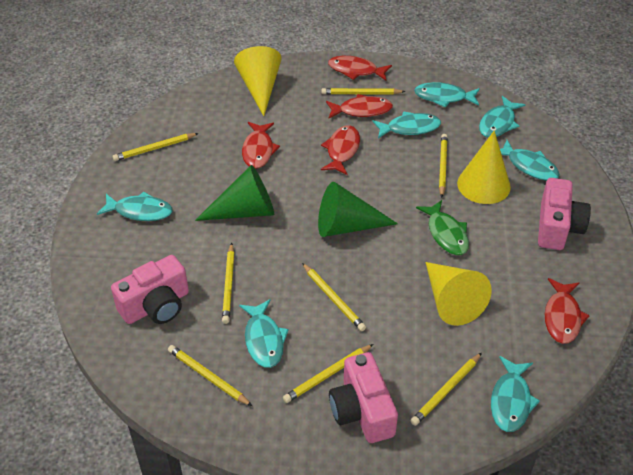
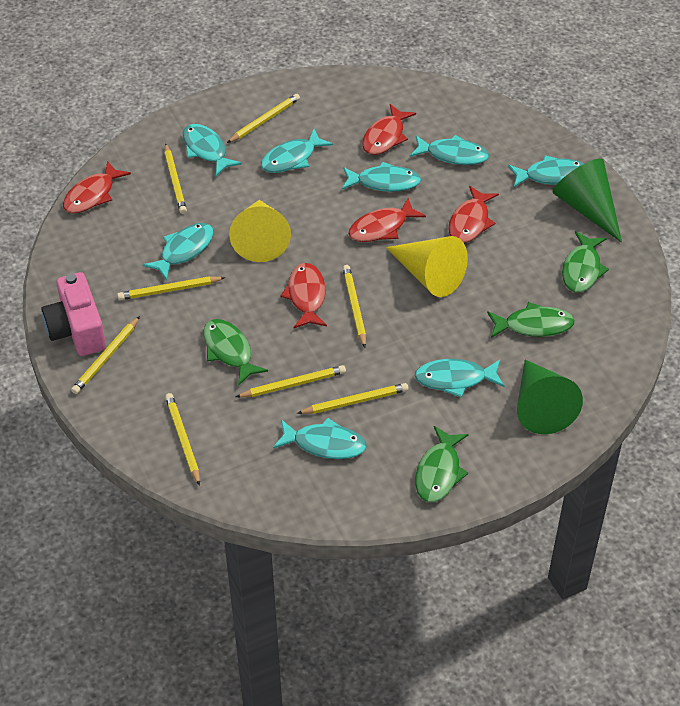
green fish: [416,200,469,255] = 1 -> [203,319,268,386] [415,426,468,502] [487,302,575,338] [562,231,609,293] = 4
pink camera: [111,255,189,324] [329,352,398,443] [538,178,591,250] = 3 -> [41,272,106,356] = 1
turquoise fish: [97,191,172,221] [239,299,289,368] [372,111,441,139] [414,82,480,108] [479,96,526,138] [491,356,540,432] [500,140,560,181] = 7 -> [143,223,214,281] [183,124,242,176] [261,129,333,173] [273,418,367,459] [342,162,421,192] [410,135,489,165] [415,359,505,398] [508,155,583,187] = 8
yellow cone: [234,46,281,116] [425,262,492,326] [457,130,511,204] = 3 -> [229,200,291,262] [386,236,468,297] = 2

